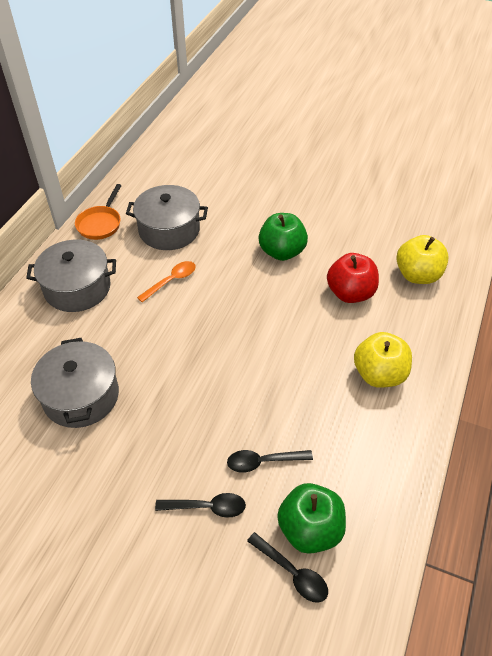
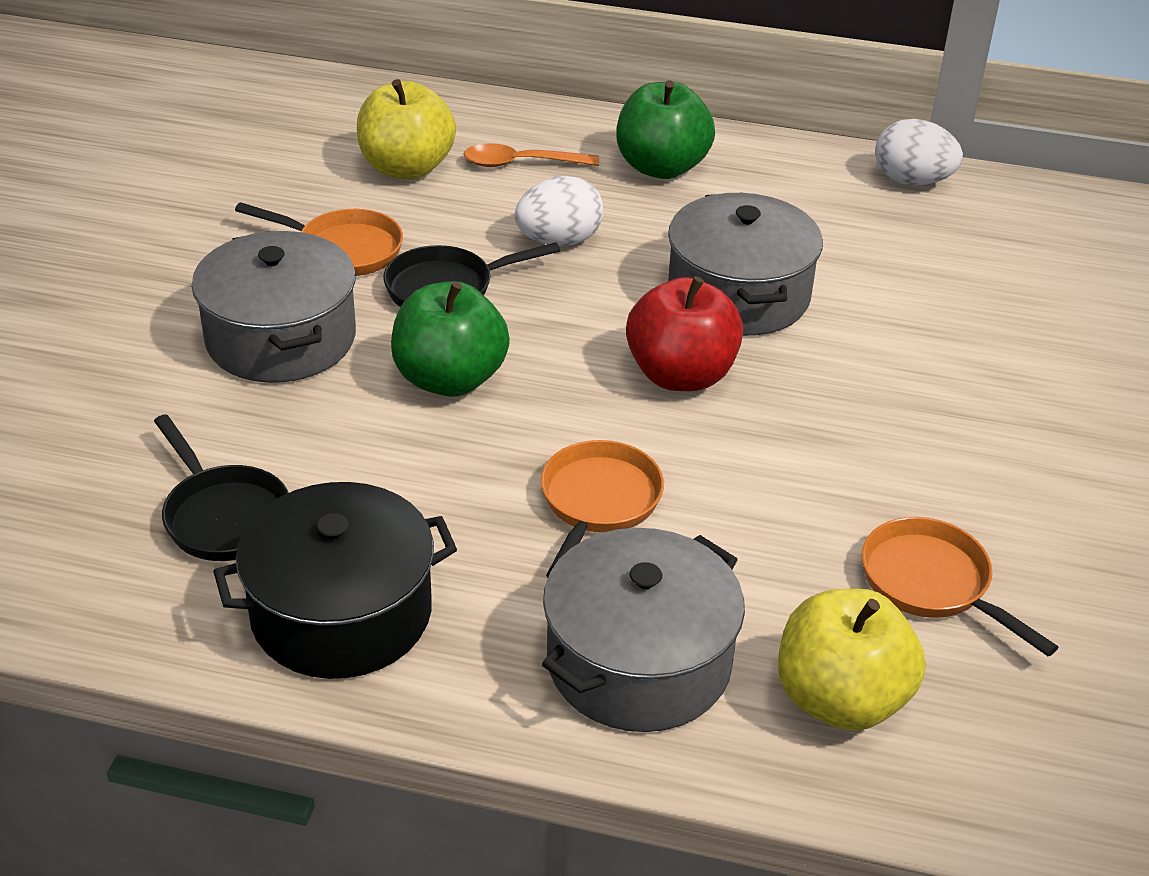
black pan: none = 0 -> [154,414,289,561] [383,242,560,307] = 2
black pot: none = 0 -> [213,482,457,679] = 1
black spoon: [155,493,246,518] [227,450,313,473] [247,532,328,603] = 3 -> none = 0
orange pan: [75,184,122,240] = 1 -> [235,202,403,276] [541,440,664,578] [862,517,1058,656] = 3
white egg: none = 0 -> [514,176,603,246] [875,119,963,185] = 2

